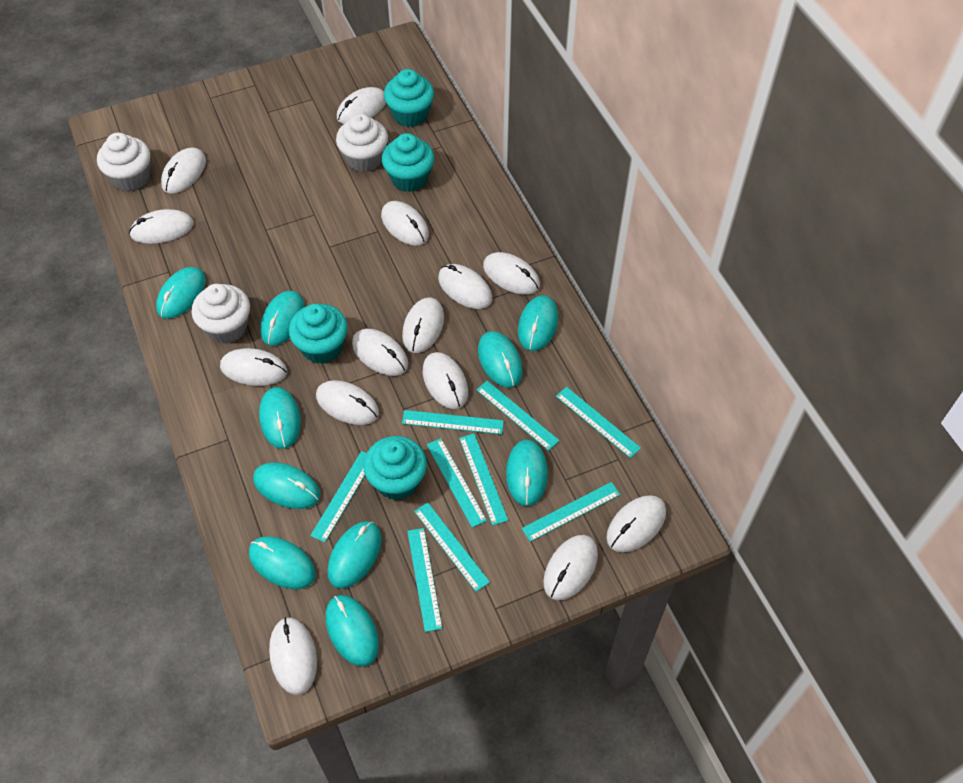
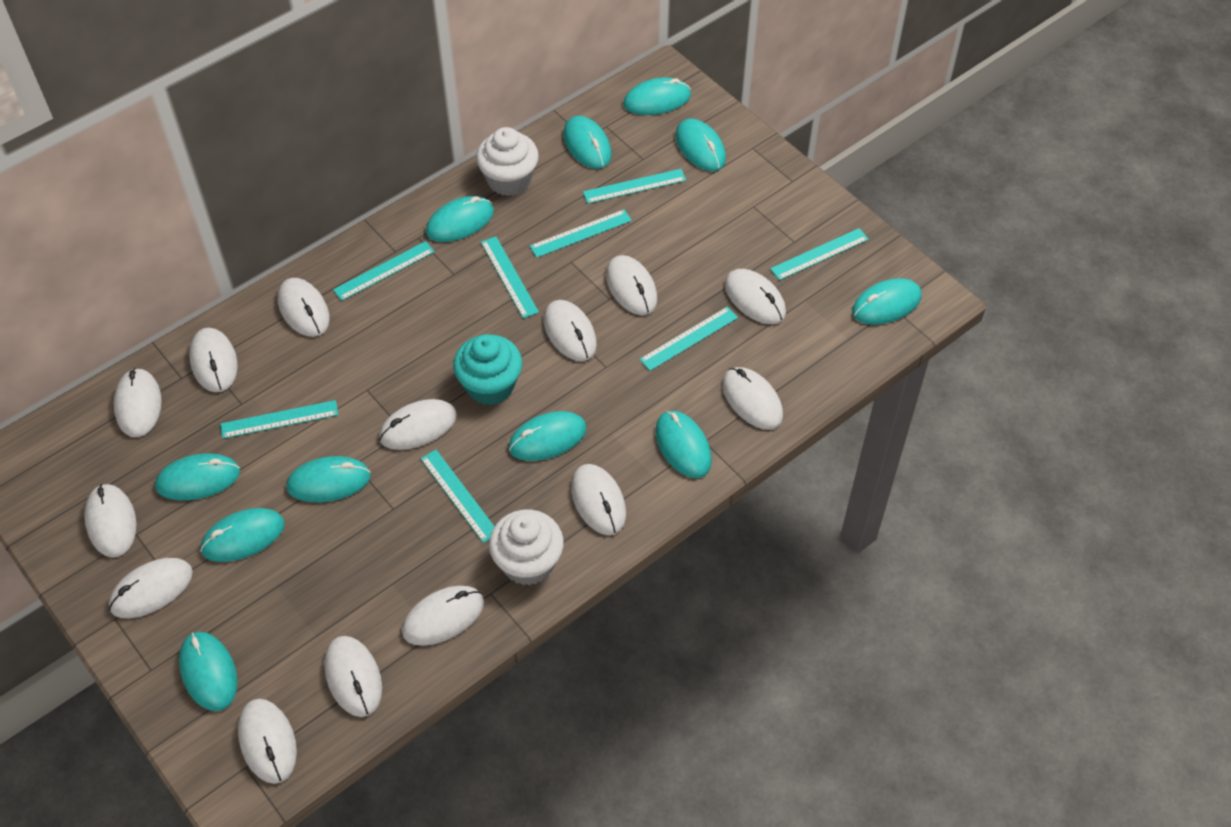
turquoise cupcake: [289,304,348,364] [363,436,427,500] [382,133,434,192] [384,69,434,127] = 4 -> [453,334,522,405] = 1
turquoise mouse: [156,267,206,319] [249,536,316,589] [253,462,320,509] [259,387,301,449] [261,291,304,346] [326,595,379,666] [328,521,382,589] [478,331,523,388] [506,440,548,506] [518,295,558,351] = 10 -> [155,453,240,500] [179,632,238,711] [200,508,285,562] [286,456,371,502] [426,196,494,242] [508,411,587,461] [563,116,612,169] [623,77,691,115] [655,411,712,478] [675,119,726,171] [852,278,922,325] = 11
turquoise ruler: [310,451,367,542] [402,410,504,434] [407,528,442,632] [414,502,490,592] [427,438,487,527] [459,434,508,525] [476,381,559,451] [522,482,620,542] [556,387,641,458] = 9 -> [221,400,338,439] [333,241,435,301] [420,450,495,543] [481,236,539,318] [530,209,632,257] [583,169,686,204] [639,307,738,371] [770,228,869,280] = 8
white cupcake: [97,133,150,191] [192,284,250,344] [336,114,388,172] = 3 -> [476,127,539,196] [489,510,564,586] = 2

